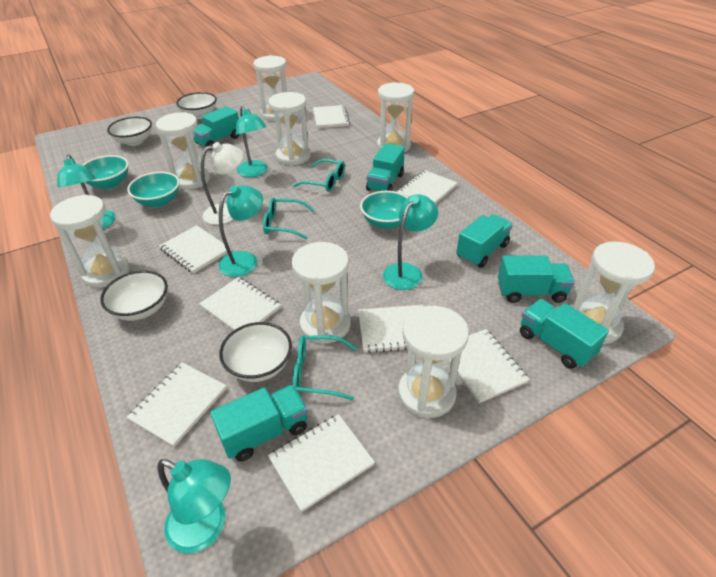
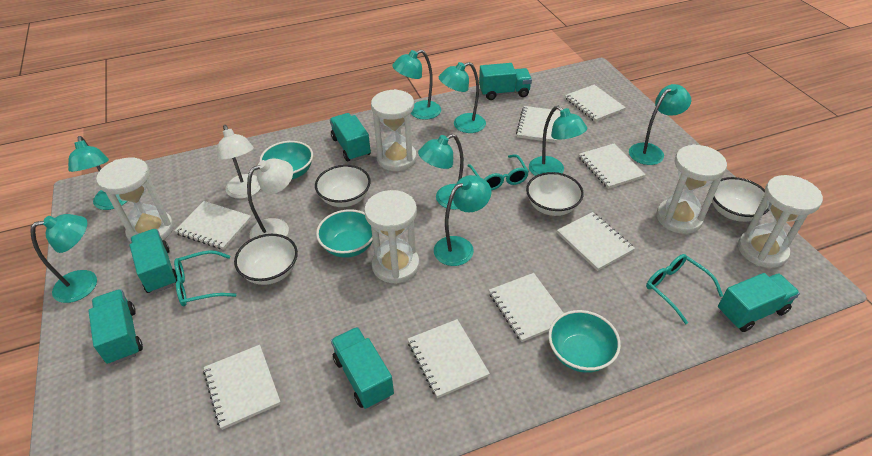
turquoise lamp: [57,154,116,229] [157,459,231,553] [218,185,263,277] [236,106,268,177] [383,194,438,290] = 5 -> [30,214,97,303] [68,136,127,210] [392,50,441,120] [418,134,464,210] [434,175,491,266] [439,62,486,133] [529,106,587,176] [629,84,691,165] = 8
white hourglass: [50,195,130,288] [156,112,210,190] [253,55,287,121] [269,92,311,166] [292,242,351,344] [377,82,414,152] [398,306,469,418] [573,241,655,344] = 8 -> [96,157,174,243] [364,190,420,284] [371,89,417,171] [656,144,727,234] [738,175,823,268] = 5
white lamp: [201,142,243,225] = 1 -> [217,125,261,199] [247,158,293,239] = 2

